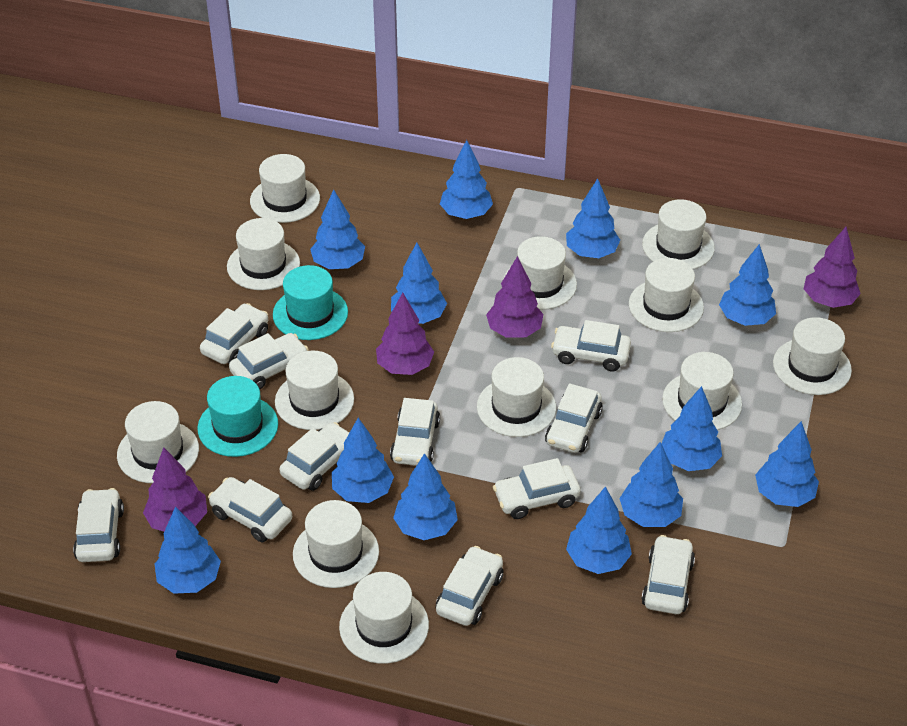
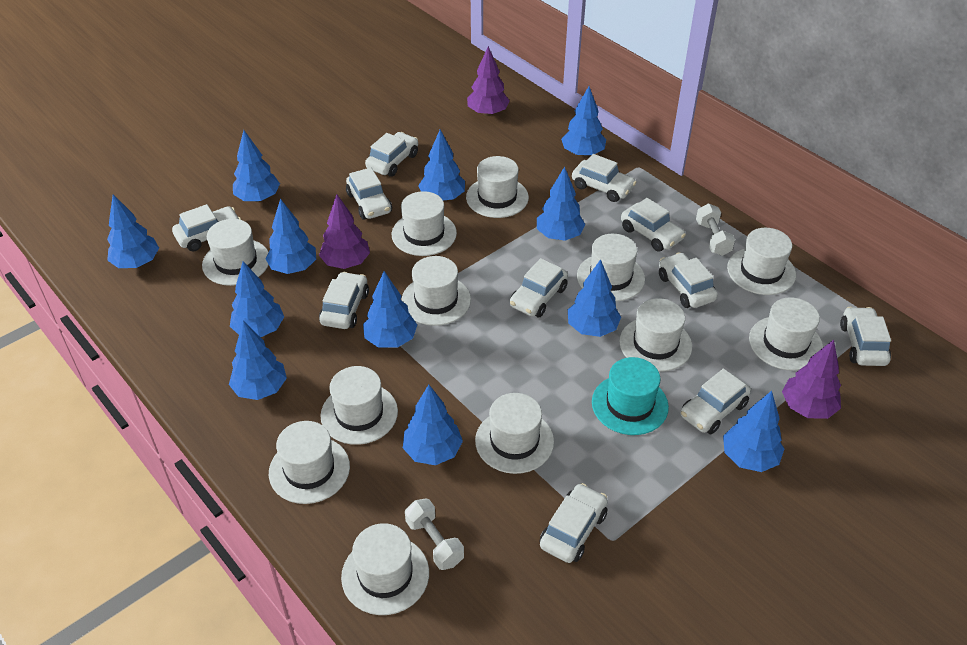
purple tree: [143,447,207,532] [376,292,434,375] [486,256,543,338] [804,227,861,308] = 4 -> [319,194,370,269] [467,46,510,116] [782,340,841,419] = 3
turquoise hat: [198,376,278,457] [273,265,348,340] = 2 -> [592,357,669,435] = 1
white dumbbell: none = 0 -> [405,499,464,570] [696,204,735,256] = 2

